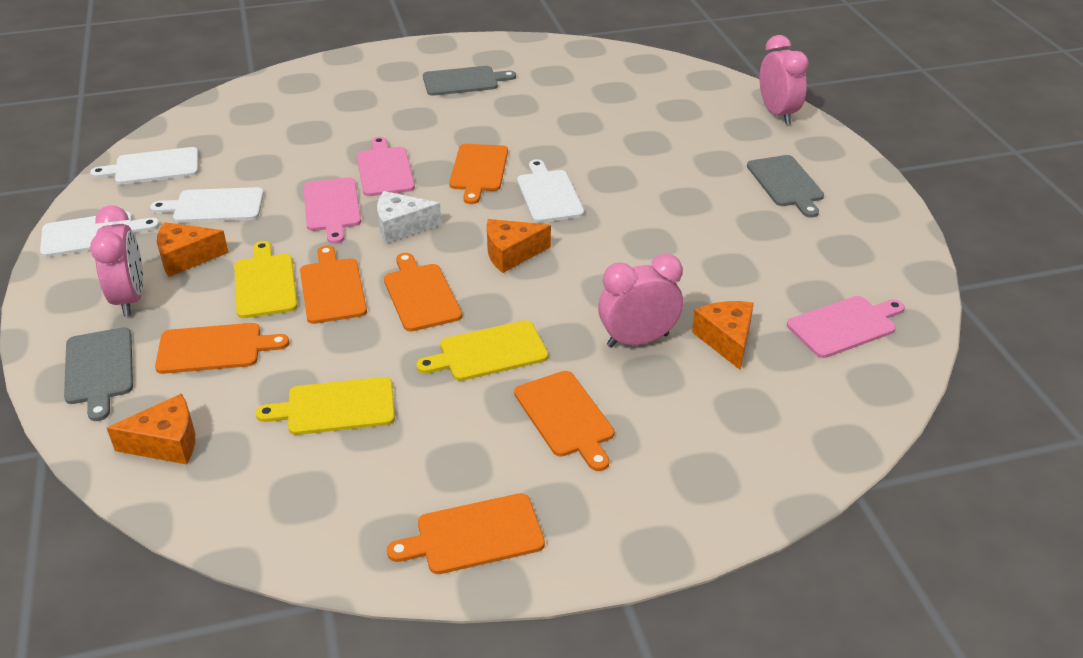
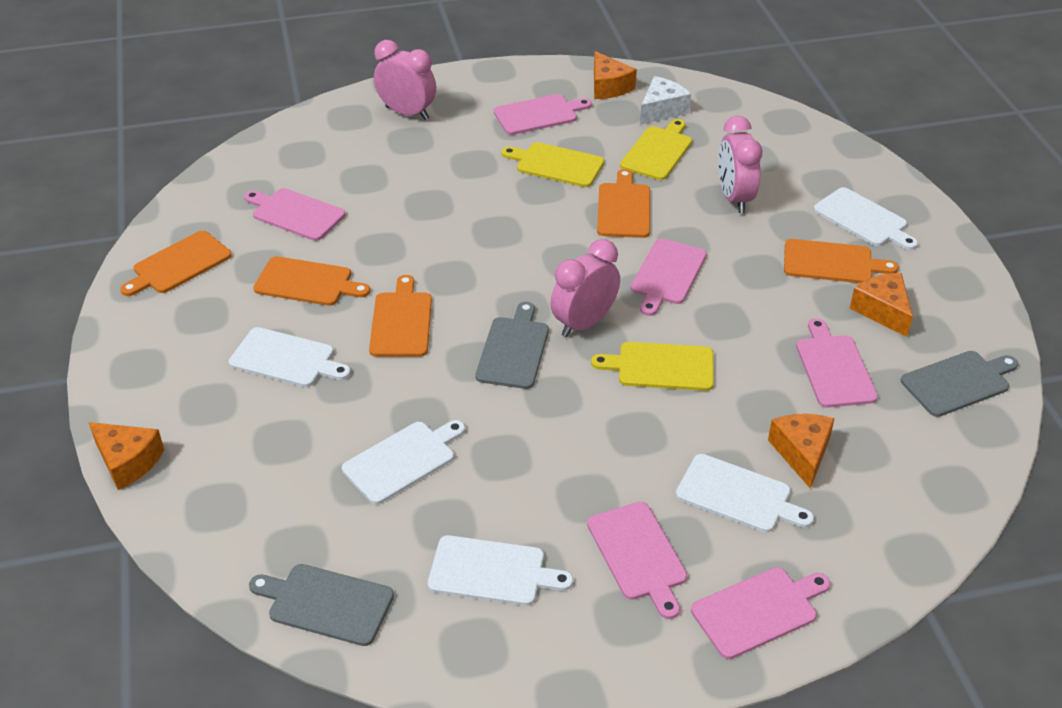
orange cutting board: [155,323,289,374] [300,246,367,324] [384,253,462,332] [387,493,545,574] [449,144,508,204] [514,371,614,471] = 6 -> [120,231,232,296] [253,256,370,306] [369,275,432,357] [597,169,650,238] [784,239,899,283] = 5
pink cutting board: [303,178,361,244] [357,137,415,196] [787,296,905,358] = 3 -> [244,188,346,241] [494,94,592,135] [587,502,687,619] [631,239,707,316] [691,567,830,659] [796,318,878,408] = 6
white cutting board: [40,212,160,257] [90,147,199,184] [150,187,264,223] [517,159,584,223] = 4 -> [229,327,351,387] [342,420,465,504] [428,535,573,606] [676,454,814,532] [814,187,918,250] = 5

